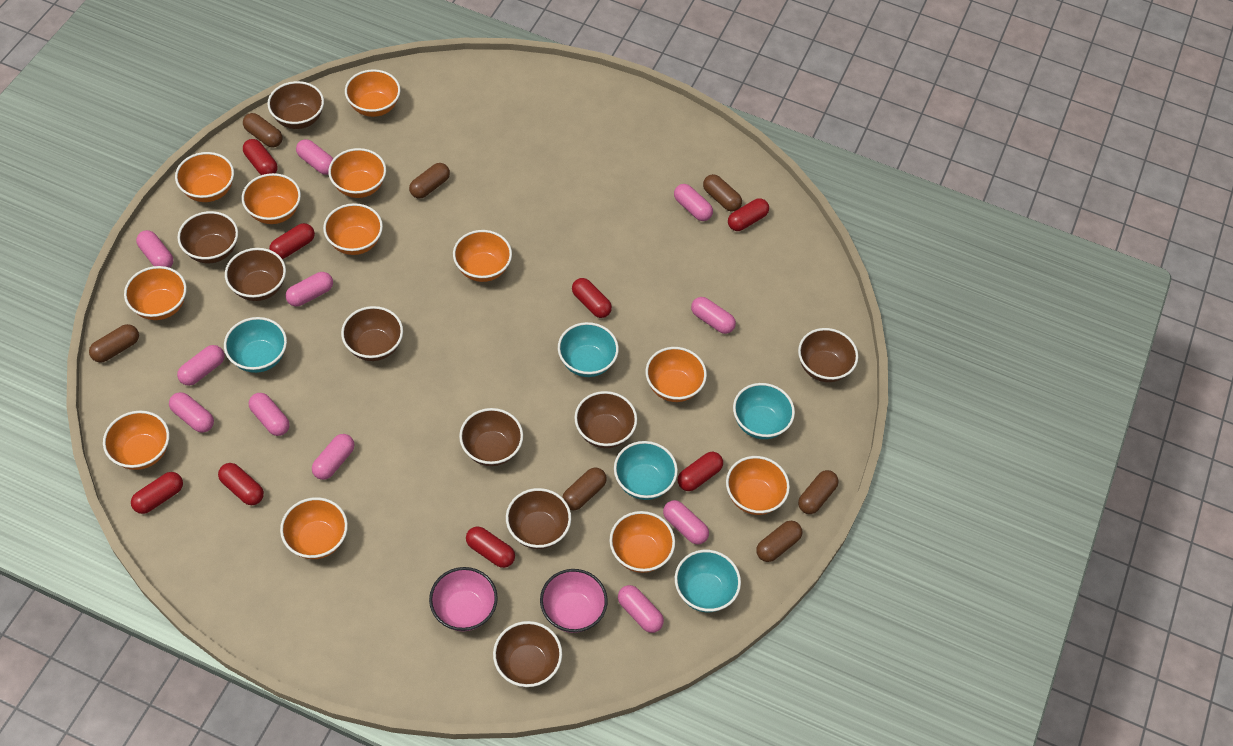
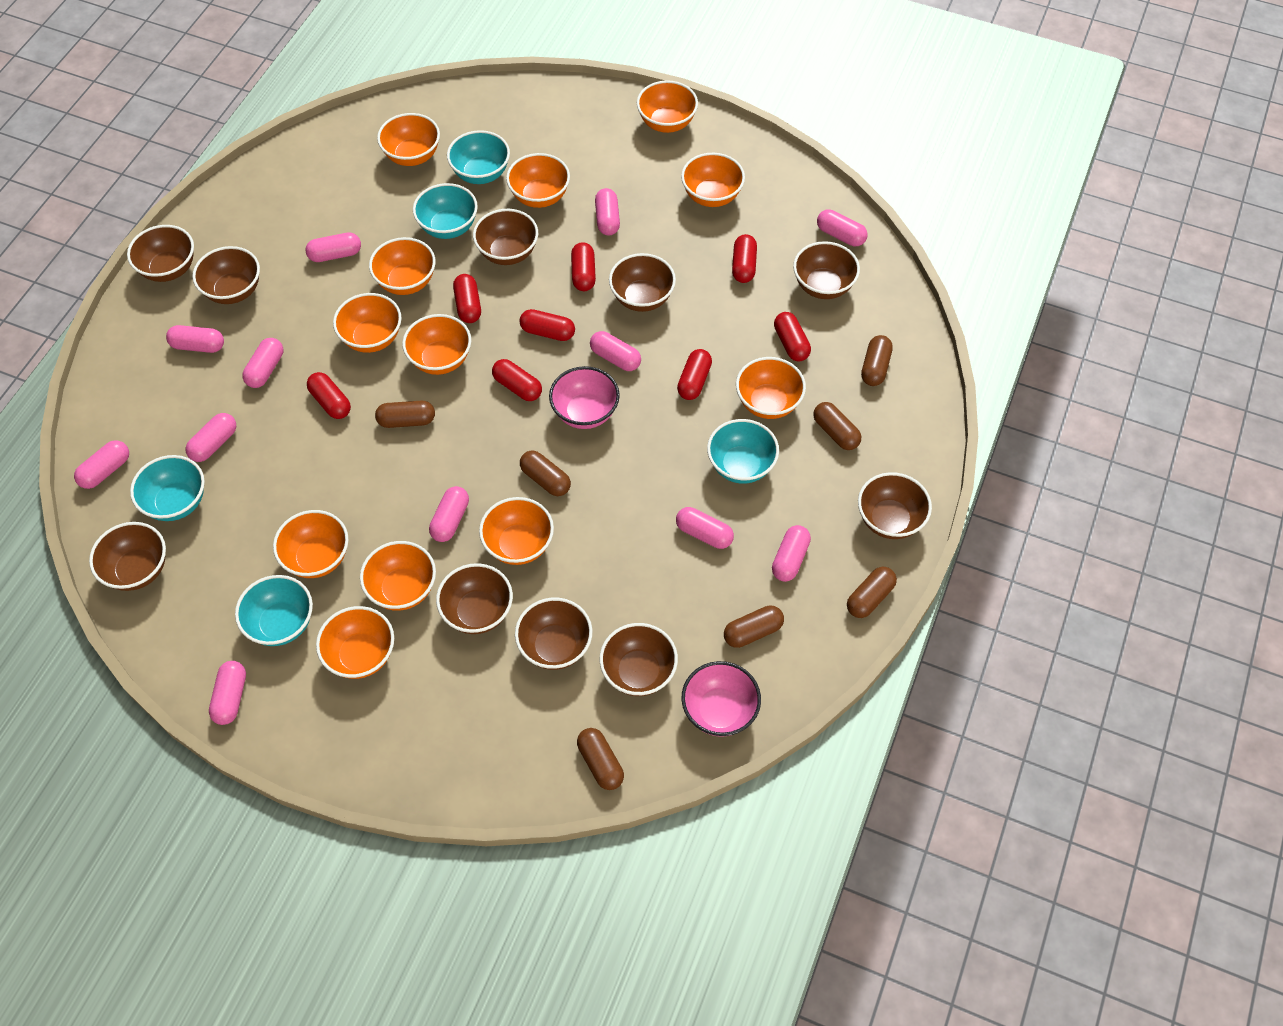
brown bowl: [178,211,238,263] [225,248,286,301] [267,81,324,129] [341,306,403,361] [459,408,523,466] [493,621,562,687] [506,488,571,549] [574,391,637,448] [798,328,858,382] = 9 -> [89,522,166,591] [127,225,194,282] [192,246,260,304] [436,563,513,634] [473,209,538,265] [515,598,592,670] [600,623,678,696] [609,253,676,312] [793,241,860,299] [858,472,932,539] = 10
pink capsule: [136,230,173,268] [169,392,214,433] [177,345,225,386] [249,393,290,436] [286,272,333,307] [296,139,334,175] [312,434,354,480] [618,585,664,633] [663,500,709,544] [674,184,713,221] [691,297,736,334] = 11 -> [74,440,129,489] [166,325,224,353] [185,413,236,462] [209,661,246,725] [242,338,283,388] [305,232,361,262] [429,486,469,542] [590,331,641,371] [595,188,620,236] [676,507,734,549] [772,525,811,582] [817,209,868,246] = 12

